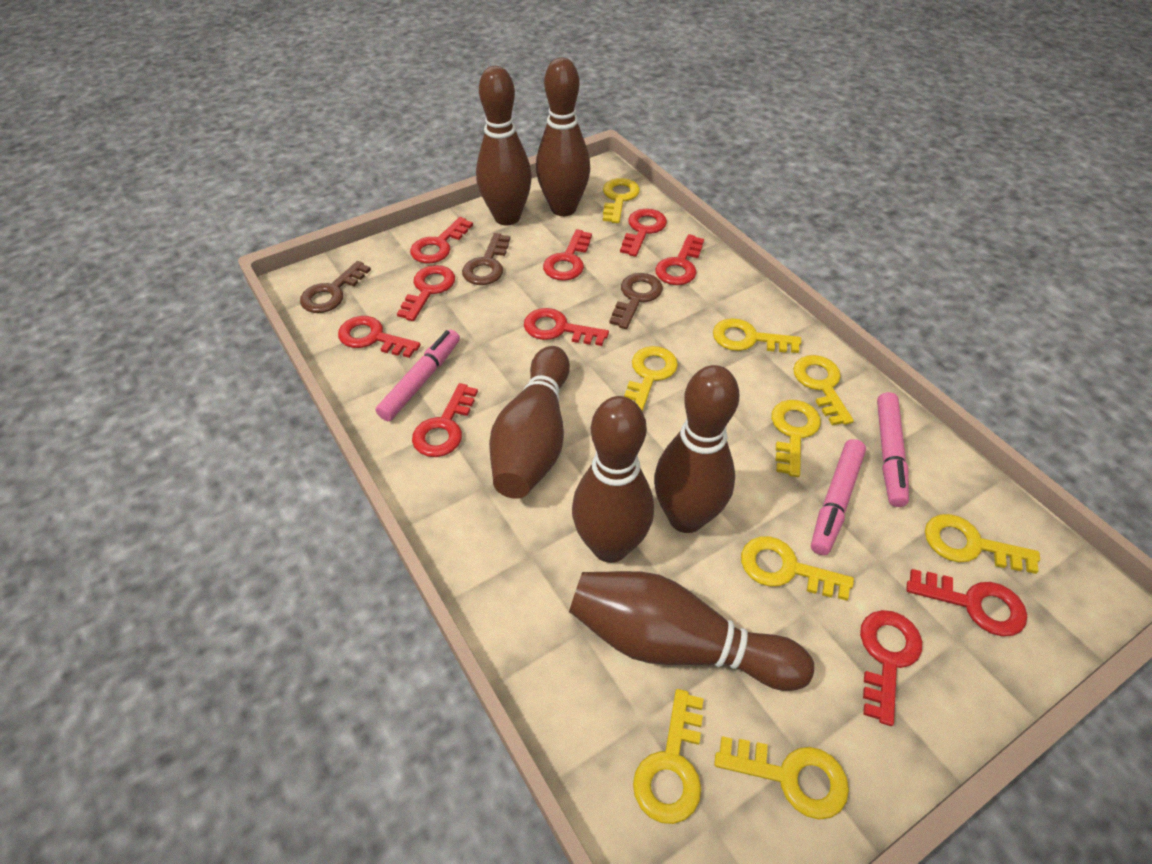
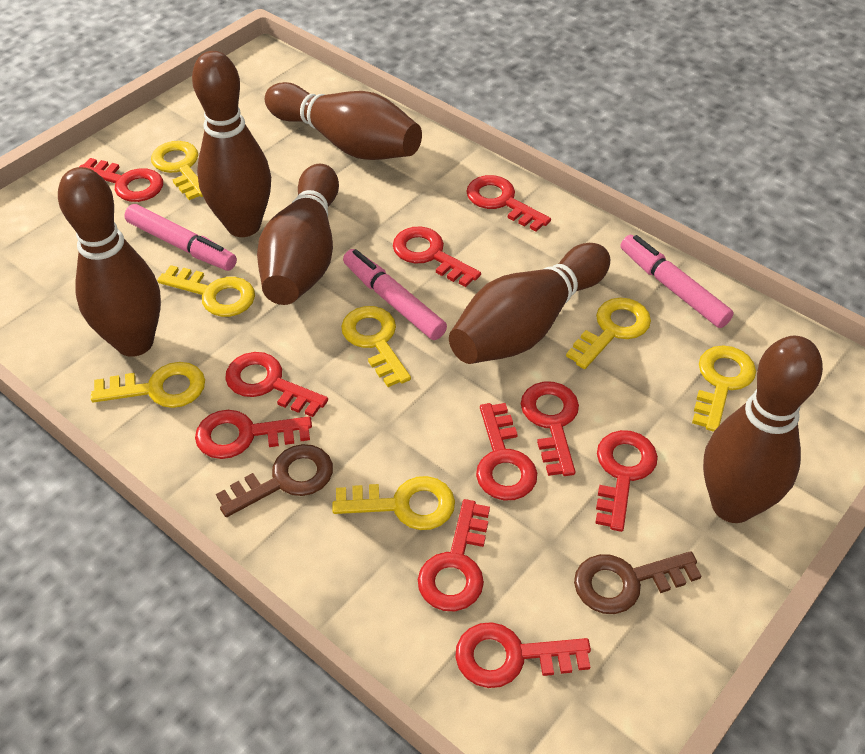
brown key: [300,261,371,313] [462,233,510,285] [609,273,663,329] = 3 -> [216,444,333,517] [574,551,702,614] = 2
yellow key: [603,178,640,223] [624,346,678,412] [633,689,704,824] [713,318,801,353] [714,736,849,820] [741,536,854,601] [771,400,821,477] [793,355,854,426] [925,514,1040,574] = 9 -> [91,362,205,408] [151,141,203,200] [157,265,255,317] [332,476,455,530] [341,306,411,387] [566,298,651,369] [692,345,756,432] = 7

